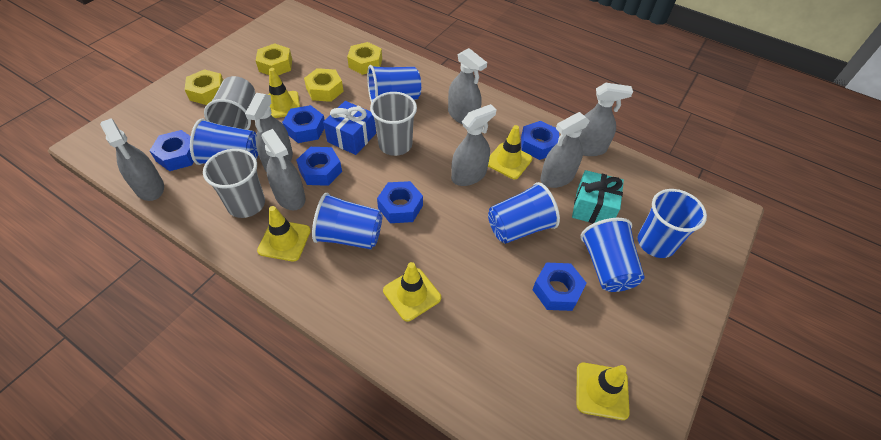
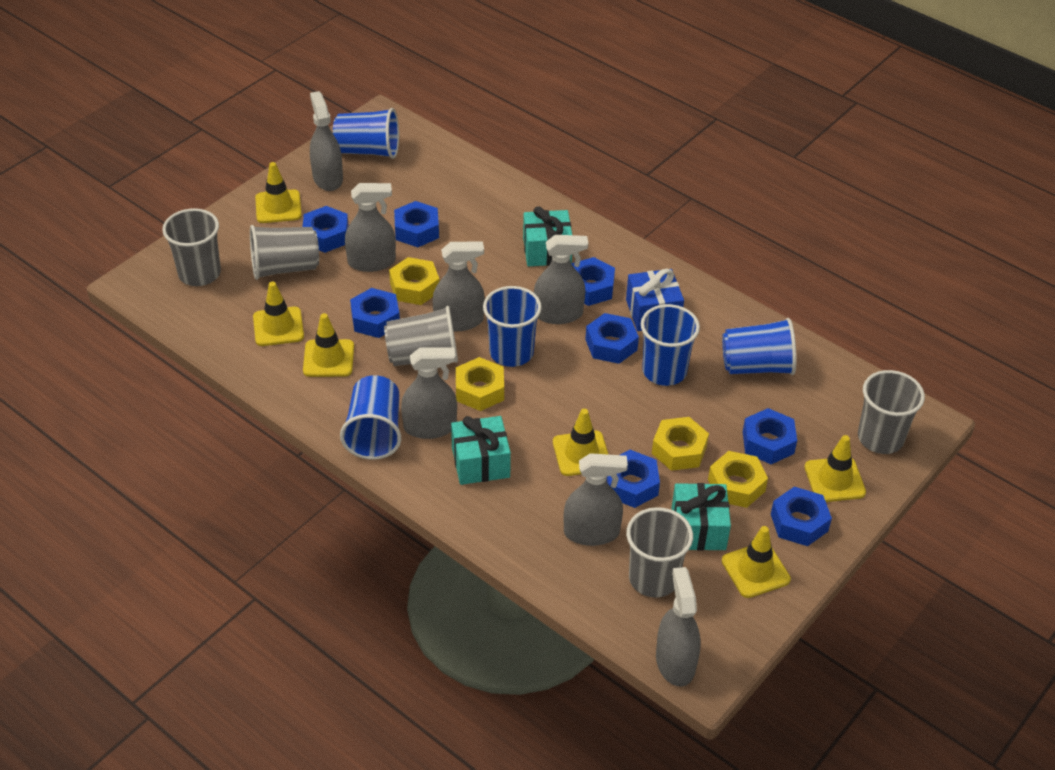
blue cup: [190,119,258,165] [312,193,383,249] [367,65,421,103] [488,182,560,244] [580,218,645,292] [638,189,707,258] = 6 -> [333,108,399,159] [340,375,401,460] [483,286,542,367] [641,304,700,386] [722,318,796,375] = 5
blue nut: [149,130,194,171] [282,105,325,143] [296,147,342,186] [377,181,423,223] [521,121,559,160] [532,262,586,311] = 6 -> [303,206,349,253] [350,288,400,338] [394,201,439,247] [571,257,615,306] [585,313,639,364] [606,450,660,508] [743,408,797,464] [771,487,832,546] = 8
grey cup: [203,149,265,218] [204,76,255,130] [370,92,417,156] = 3 -> [162,208,221,286] [250,225,319,280] [384,306,458,366] [626,507,693,598] [858,370,925,454] = 5
turquoise gift: [572,170,624,223] = 1 -> [451,416,511,485] [523,206,572,266] [671,483,731,551] = 3
yellow traffic cone: [257,206,311,261] [267,68,300,118] [383,262,441,321] [488,125,533,179] [577,363,630,420] = 5 -> [253,282,304,346] [255,162,302,223] [303,313,354,377] [553,409,609,476] [722,526,791,598] [805,435,866,502] = 6

